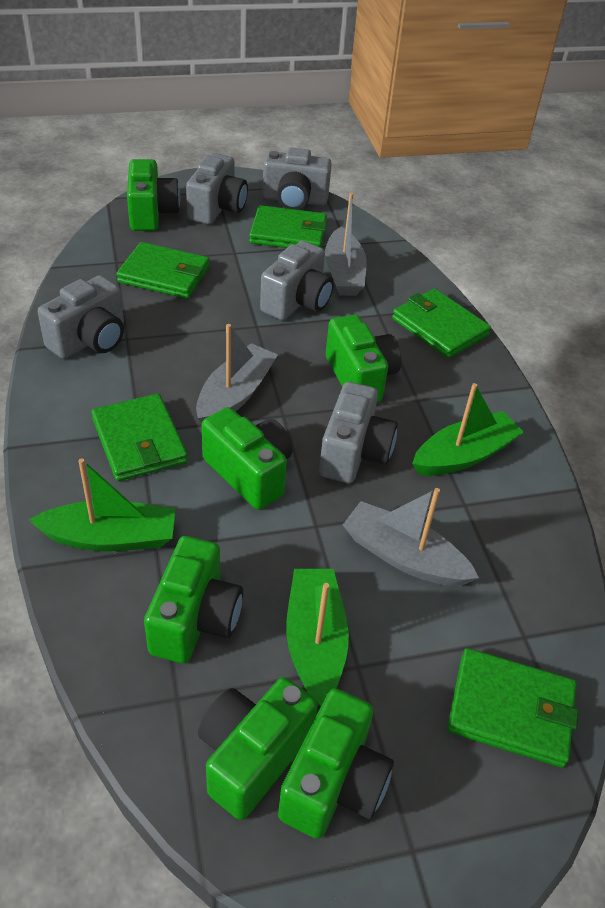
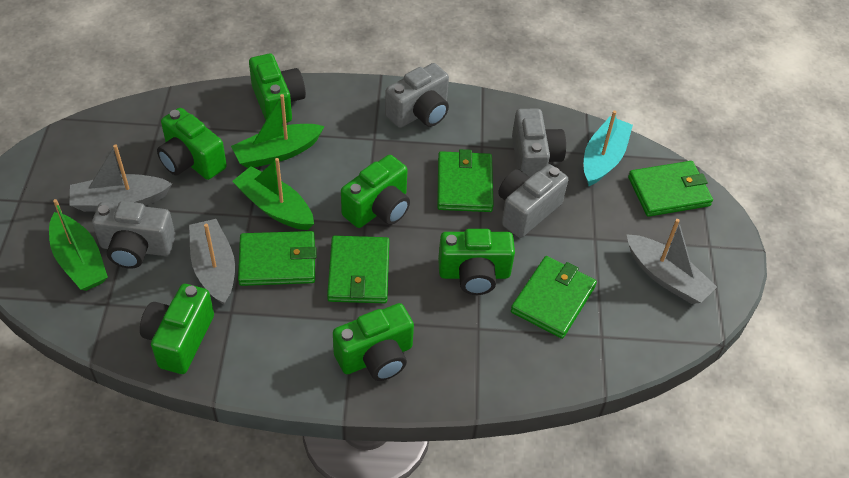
grey camera: [38,275,124,359] [186,153,248,224] [260,241,334,320] [262,148,332,210] [319,382,398,483] = 5 -> [92,201,176,269] [385,63,449,128] [498,164,568,238] [512,109,566,177] = 4
turquoise boat: none = 0 -> [584,111,633,186] = 1

